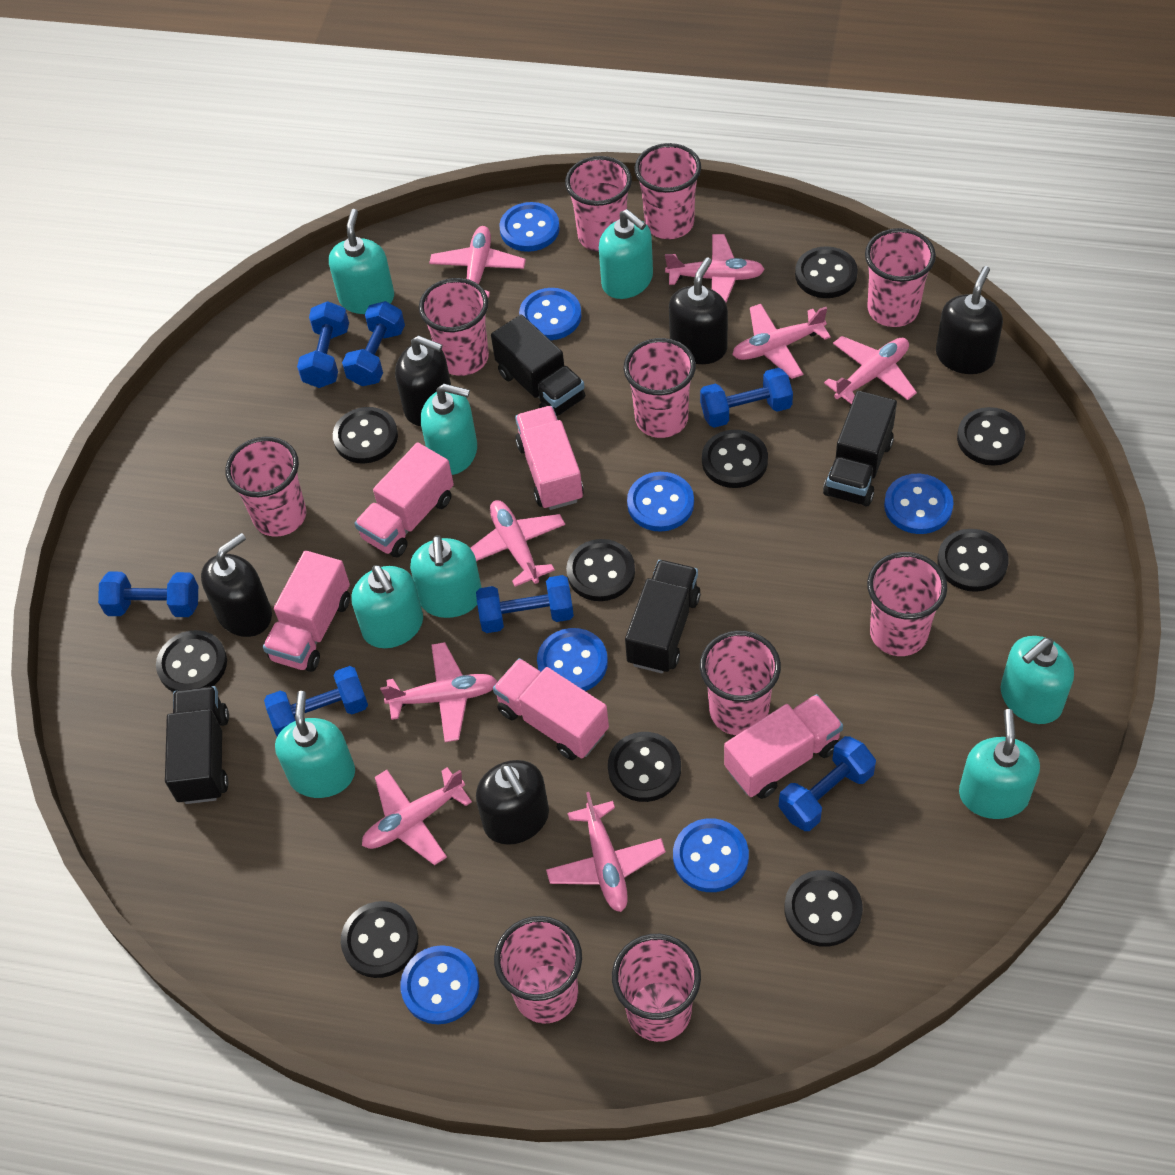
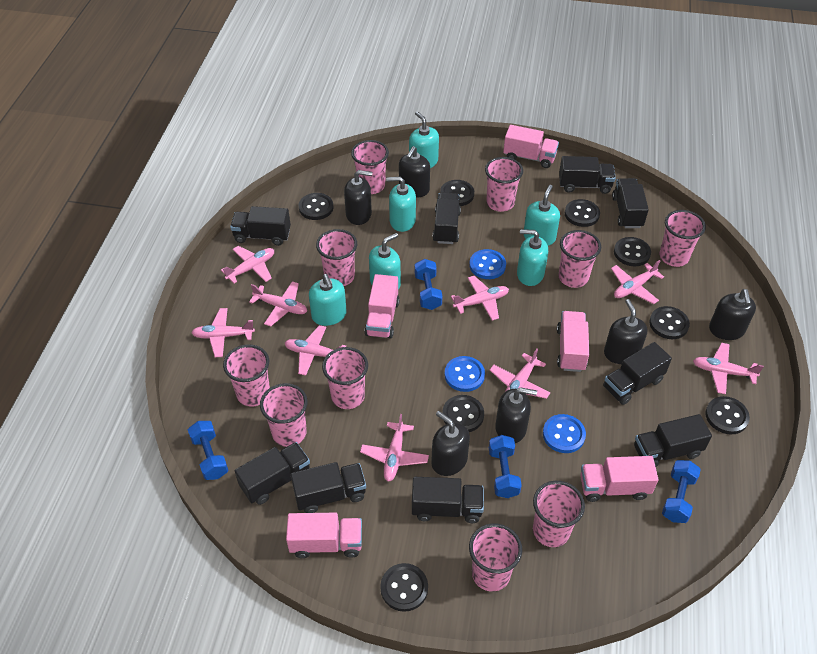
black button: [156,630,227,692] [333,407,398,464] [341,901,418,978] [566,539,635,601] [608,732,681,802] [702,430,768,488] [784,870,863,947] [795,246,858,298] [937,529,1009,592] [957,407,1025,466] = 10 -> [299,193,333,220] [380,563,428,612] [440,180,474,206] [443,395,484,432] [565,199,600,227] [614,237,651,266] [649,306,690,339] [705,396,750,434] = 8
black soap dispenser: [201,533,272,637] [395,335,451,426] [476,760,549,845] [669,258,728,364] [936,266,1003,374] = 5 -> [344,170,373,225] [399,146,430,197] [431,411,470,476] [495,387,537,443] [604,299,647,364] [709,289,756,340] = 6
black truck: [165,686,229,804] [491,314,585,416] [625,560,701,673] [823,391,897,507] = 4 -> [230,206,291,246] [235,442,310,505] [291,462,366,513] [412,477,484,523] [433,192,461,244] [559,156,616,194] [603,342,672,405] [612,178,649,228] [634,414,712,467] = 9
blue button: [400,945,479,1024] [499,202,560,252] [519,288,581,340] [537,628,608,691] [627,472,694,532] [673,818,749,892] [884,474,954,534] = 7 -> [445,356,485,392] [469,249,506,279] [543,414,586,453] = 3
blue dumbbell: [98,572,198,617] [264,666,368,736] [297,301,349,388] [342,301,405,386] [476,575,574,633] [700,368,793,428] [779,736,876,831] = 7 -> [188,421,228,480] [414,259,443,310] [489,435,522,498] [662,460,701,523] = 4
pink plane: [362,767,472,865] [380,642,498,742] [429,226,526,298] [470,500,565,587] [546,792,666,912] [665,234,765,302] [732,304,831,379] [824,336,917,404] = 8 -> [191,308,255,357] [221,246,274,284] [249,281,307,327] [285,325,346,376] [360,414,429,482] [451,276,509,320] [490,348,550,399] [611,260,664,304] [693,343,764,395] = 9
turquoise soap dispenser: [275,691,355,798] [329,209,394,314] [351,565,423,648] [410,535,482,618] [421,384,477,475] [599,209,653,299] [959,709,1040,819] [1001,636,1074,724] = 8 -> [309,274,347,326] [369,233,401,290] [386,176,416,232] [409,111,439,168] [517,229,548,286] [524,185,560,246] = 6

